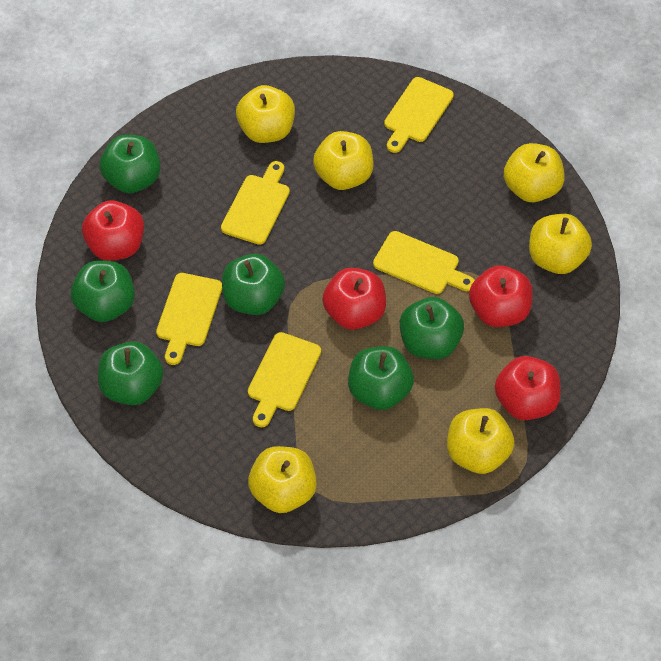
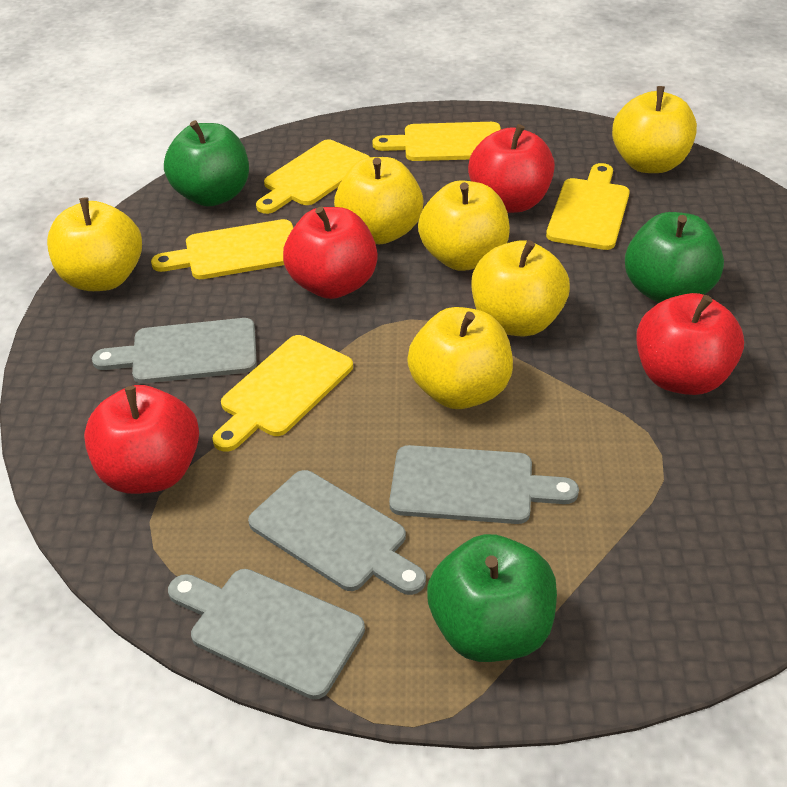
green apple: [71,261,135,322] [98,341,164,405] [100,135,160,193] [222,254,285,315] [348,346,414,410] [400,297,464,359] = 6 -> [164,120,249,207] [427,534,557,662] [625,212,724,303] = 3
grey cutting board: none = 0 -> [92,318,257,384] [168,569,365,699] [248,470,426,595] [389,445,579,524] = 4

